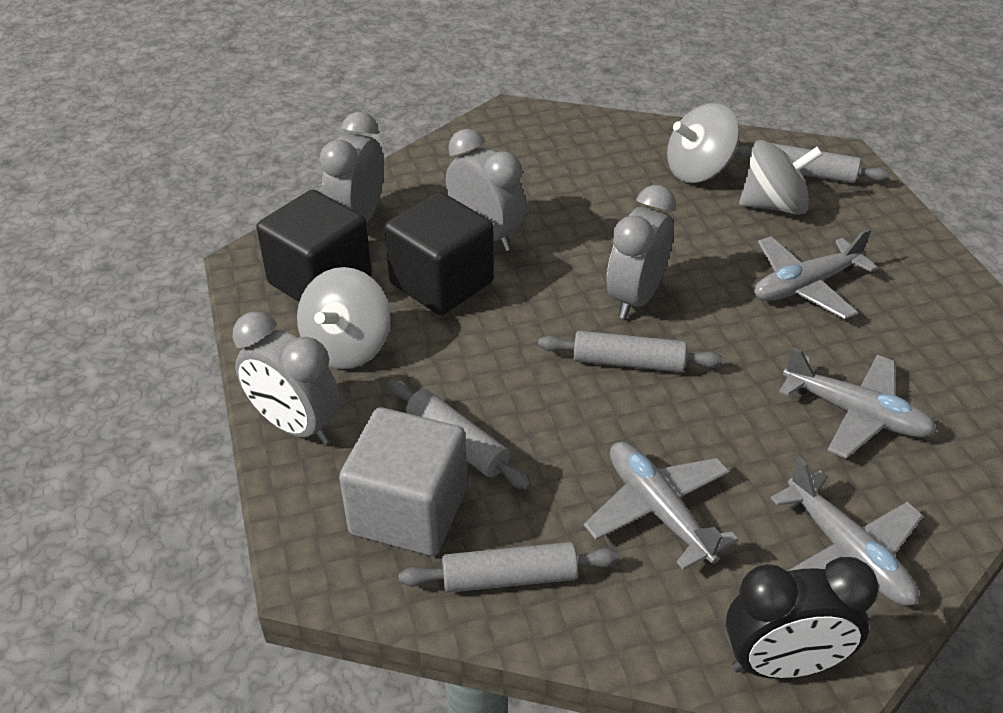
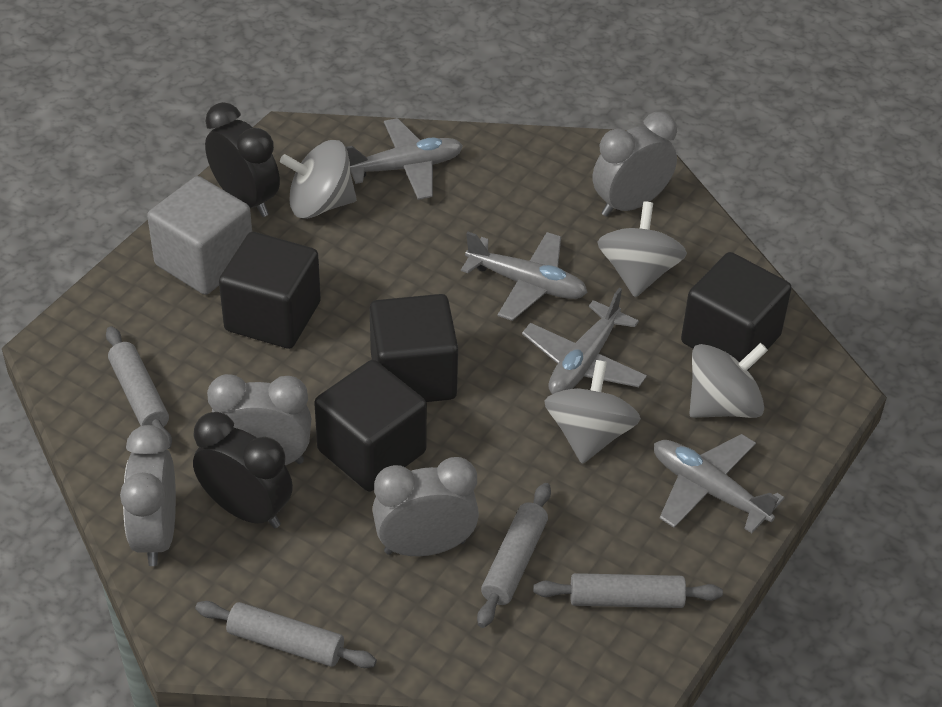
black clock: [726,557,879,679] = 1 -> [193,412,293,528] [205,102,280,217] = 2
black cube: [256,189,372,302] [384,192,494,315] = 2 -> [219,232,321,349] [314,360,427,492] [370,294,458,402] [681,252,792,370] = 4
grey spinning top: [297,267,390,369] [667,103,740,183] [739,140,823,215] = 3 -> [280,140,357,219] [544,360,641,464] [598,201,687,297] [689,343,768,418] = 4

